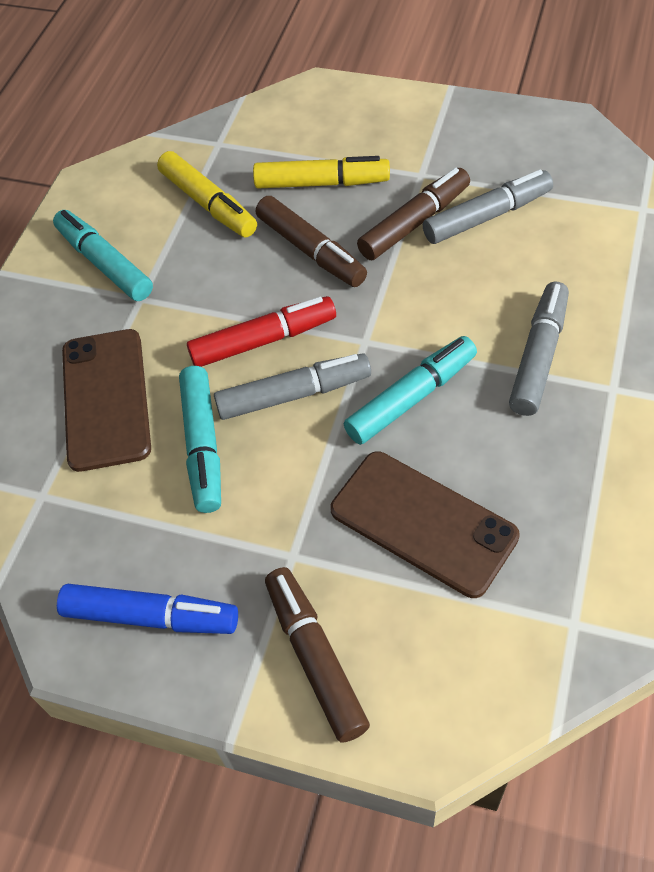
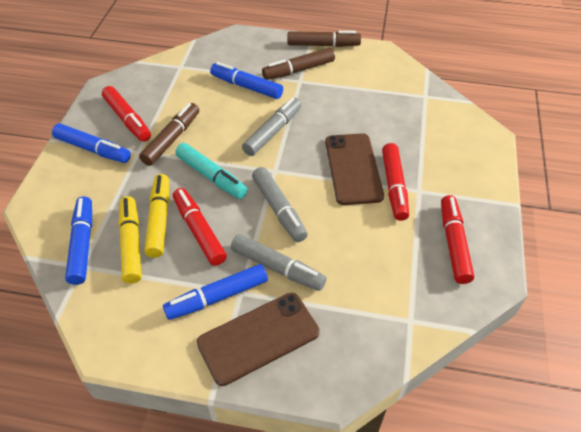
blue marker: [57,584,238,634] = 1 -> [52,123,131,163] [65,196,92,285] [163,264,268,320] [210,62,283,99] = 4
red marker: [187,296,336,367] = 1 -> [102,86,151,142] [173,188,227,266] [382,143,409,221] [441,195,474,284] = 4
turquoise marker: [53,210,153,301] [179,366,221,513] [344,336,477,445] = 3 -> [175,143,248,199] = 1

